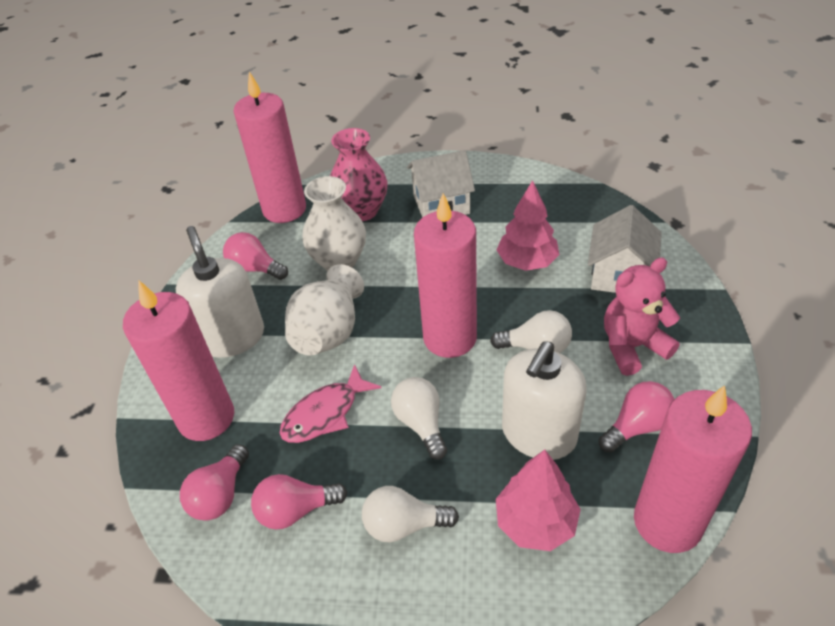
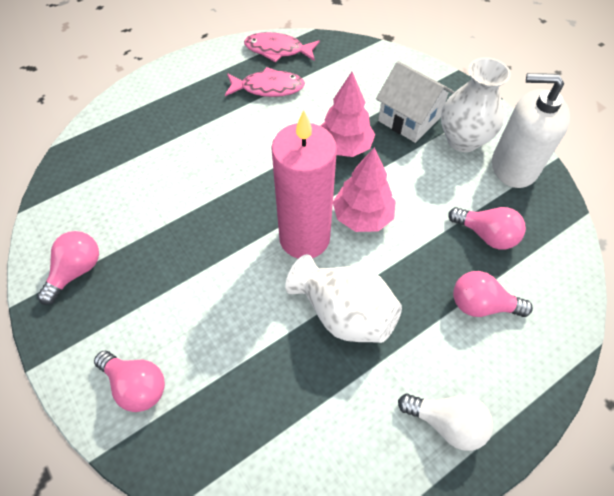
pink candle: [123,280,234,441] [234,72,306,223] [414,193,477,358] [634,385,752,553] = 4 -> [271,110,337,259] = 1
pink fish: [280,364,381,443] = 1 -> [225,67,305,97] [244,32,320,62] = 2
pink teddy bear: [604,257,680,376] = 1 -> none = 0
pink vase: [330,128,387,221] = 1 -> none = 0
white house: [407,150,475,218] [588,205,662,293] = 2 -> [376,61,454,143] = 1
white light bulb: [362,486,459,542] [391,377,447,460] [490,310,572,353] = 3 -> [398,394,493,451] = 1
white soap dispenser: [176,226,264,358] [502,342,587,460] = 2 -> [492,73,570,188] = 1

